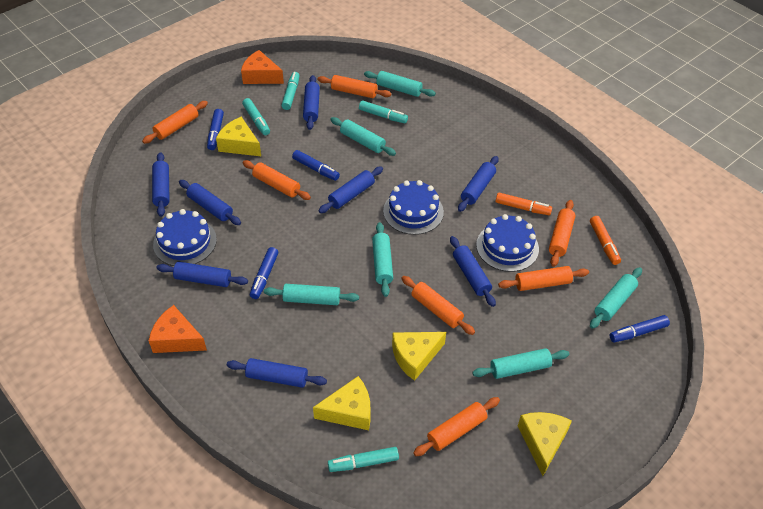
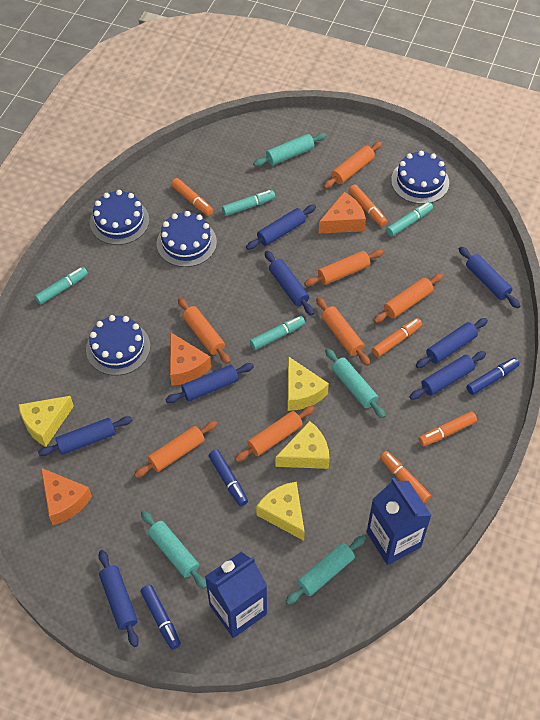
blue cake: [153,209,217,266] [383,180,444,235] [476,214,539,272] = 3 -> [86,315,150,376] [90,190,149,245] [157,211,217,267] [391,151,449,204] = 4
blue carton: none = 0 -> [205,552,267,638] [367,478,432,565] = 2
blue marker: [207,109,224,150] [250,247,278,299] [292,150,340,181] [610,315,670,342] = 4 -> [140,585,181,650] [208,450,248,506] [467,358,520,395] = 3
orange cheese: [149,305,207,353] [241,50,284,84] = 2 -> [41,468,92,525] [170,332,211,386] [319,192,366,234] = 3
orange marker: [496,193,552,215] [590,216,621,265] = 2 -> [171,178,213,216] [349,184,387,227] [372,318,422,357] [380,451,431,503] [419,412,477,446] = 5
turquoise rolling pin: [264,284,359,305] [330,117,396,156] [364,71,436,97] [372,222,393,297] [472,348,569,379] [590,267,642,329] = 6 -> [141,510,207,589] [253,133,327,167] [285,535,366,605] [325,348,386,418] = 4

